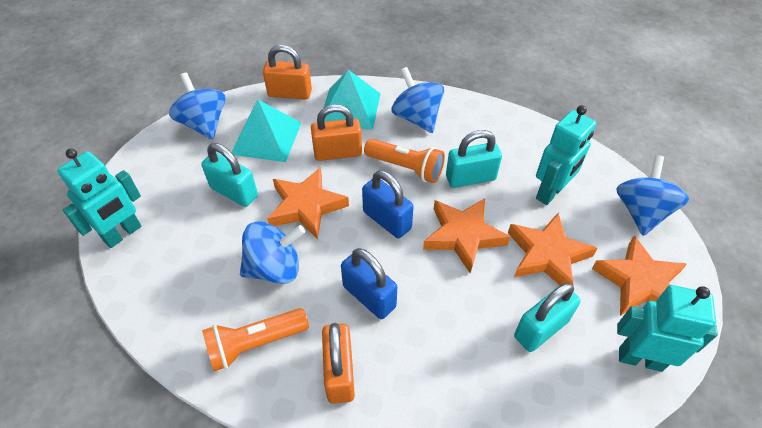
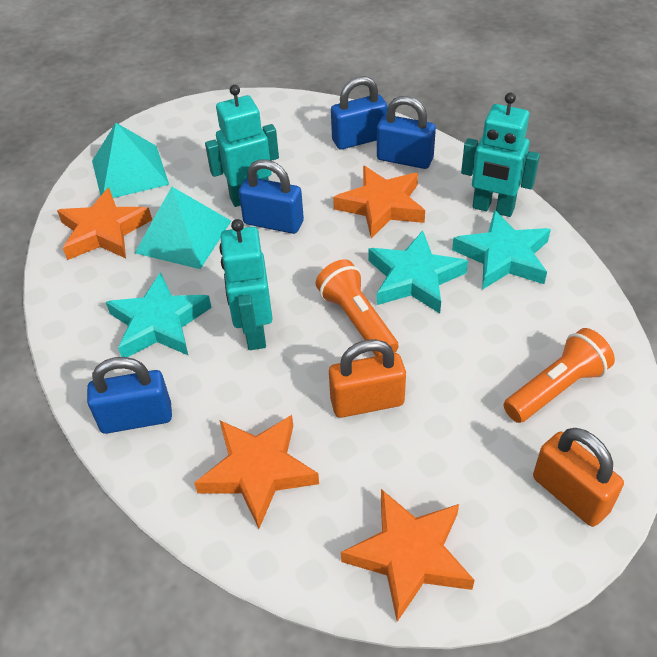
blue padlock: [341,248,397,319] [362,170,414,238] = 2 -> [87,357,172,434] [239,160,304,234] [331,76,388,149] [377,96,436,169] = 4
blue spinning top: [169,73,226,140] [240,221,305,284] [391,67,444,133] [616,155,689,236] = 4 -> none = 0
orange padlock: [263,45,312,100] [311,104,362,161] [322,323,355,404] = 3 -> [329,339,406,418] [533,428,624,527] = 2
turquoise padlock: [201,143,258,207] [446,130,502,188] [514,283,581,352] = 3 -> none = 0
turquoise star: none = 0 -> [106,272,212,357] [368,231,468,314] [452,210,551,290] = 3

